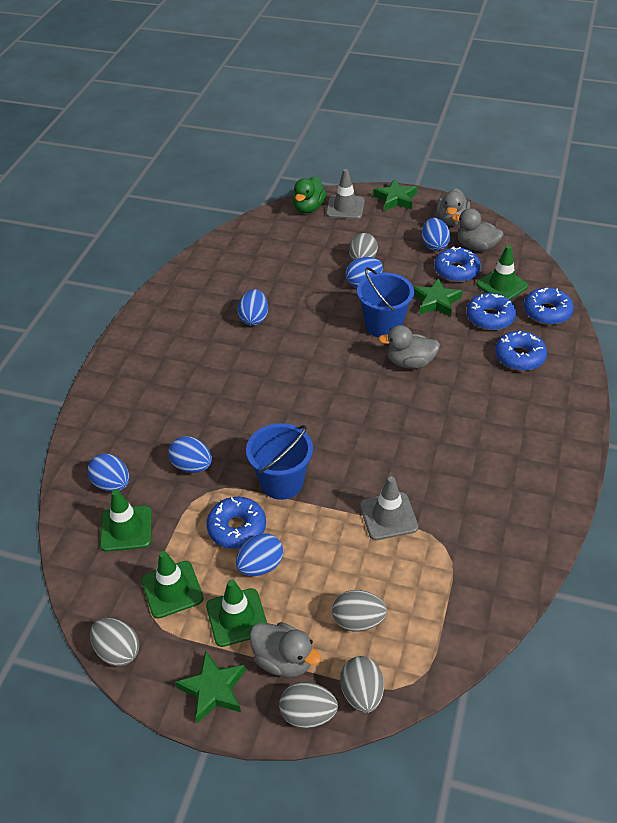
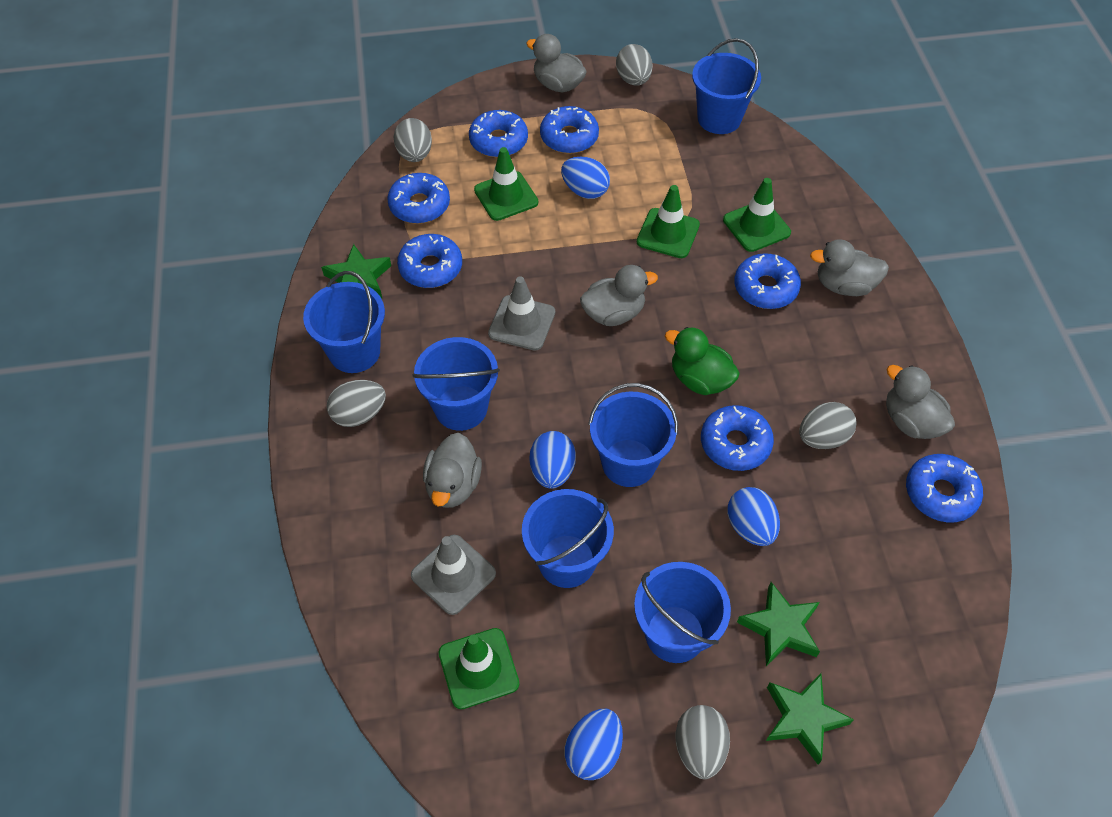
blue bucket: [246,423,313,500] [357,267,414,338] = 2 -> [303,271,385,373] [412,337,500,431] [522,489,614,588] [588,383,678,487] [634,562,731,663] [692,38,761,134] = 6
blue donut: [207,497,266,549] [434,246,481,282] [467,293,516,330] [495,331,547,371] [524,288,574,325] = 5 -> [387,173,450,224] [397,234,462,288] [469,110,528,158] [540,106,599,154] [701,405,774,471] [734,253,801,309] [906,454,983,523] = 7
blue egg: [87,454,129,492] [168,436,212,473] [236,533,283,576] [237,289,268,326] [346,257,383,288] [422,218,450,251] = 6 -> [530,431,576,489] [561,157,610,199] [565,709,623,780] [727,487,780,546] = 4
grey duck: [249,622,321,677] [378,325,440,369] [436,188,470,226] [452,208,504,251] = 4 -> [423,433,482,508] [526,34,587,93] [580,265,658,326] [810,239,889,296] [886,365,955,439] = 5

